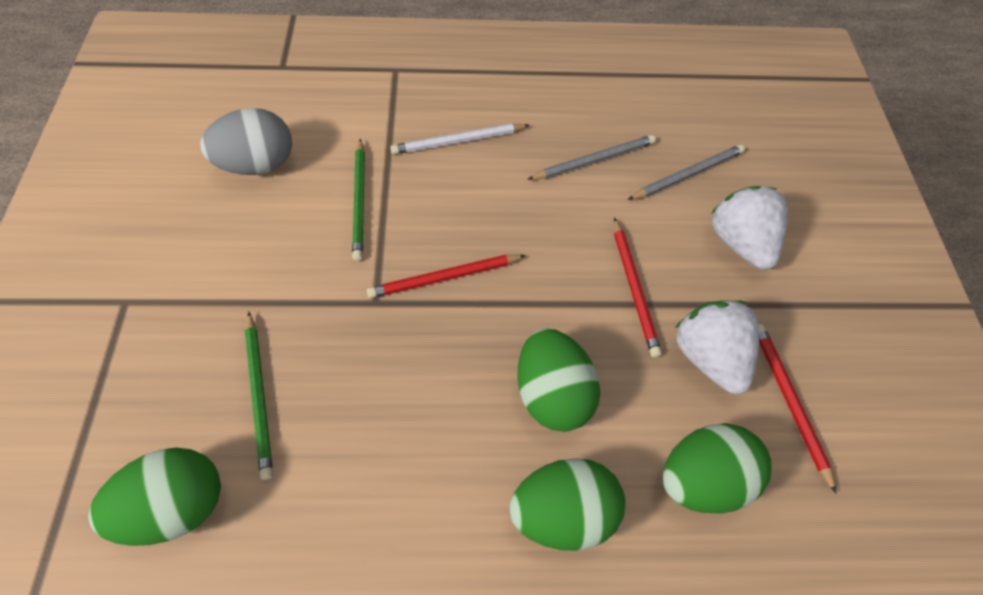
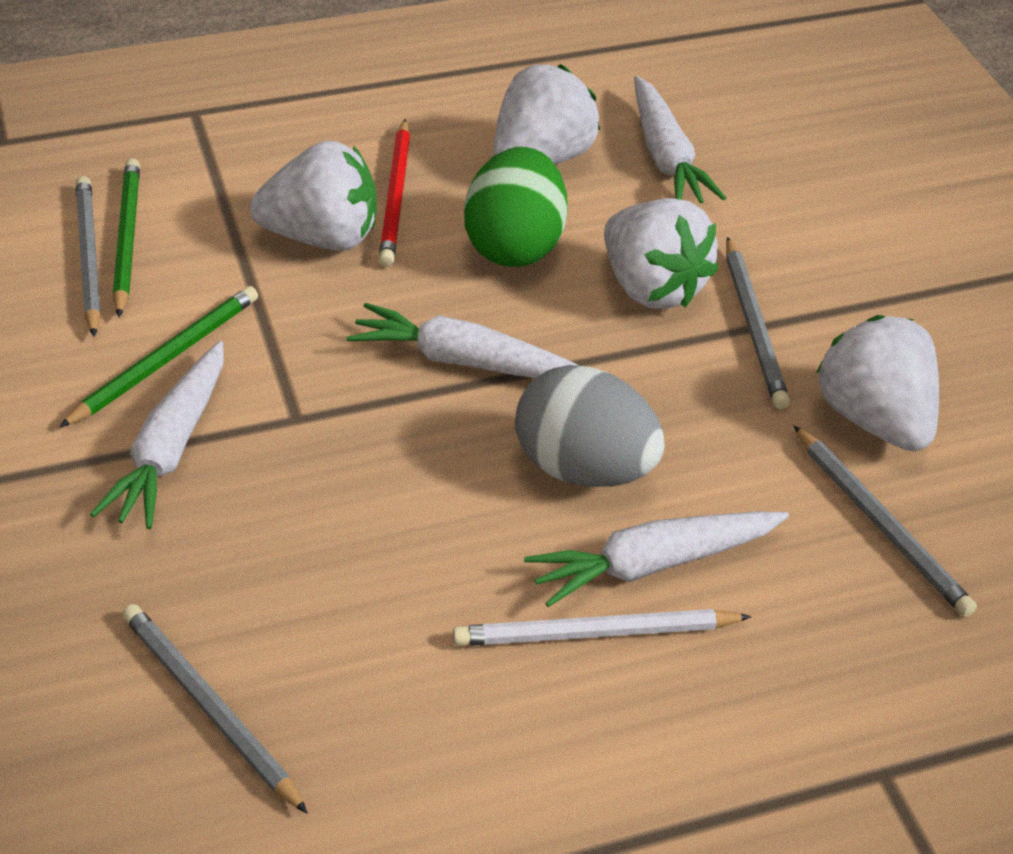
green egg: [88,448,221,546] [510,458,625,551] [517,328,600,432] [663,423,772,513] = 4 -> [464,147,568,267] = 1
grey pencil: [527,135,656,180] [628,144,745,200] = 2 -> [76,176,101,337] [122,604,308,814] [726,237,790,409] [794,425,977,617] = 4
red pencil: [366,254,526,298] [614,218,662,358] [759,324,836,493] = 3 -> [378,119,410,267] = 1
white carrot: none = 0 -> [90,341,224,529] [346,303,579,378] [524,511,789,607] [634,76,726,204] = 4
white strawberry: [675,300,759,394] [712,186,788,270] = 2 -> [250,140,377,251] [493,64,600,165] [604,198,719,309] [816,315,939,451] = 4

